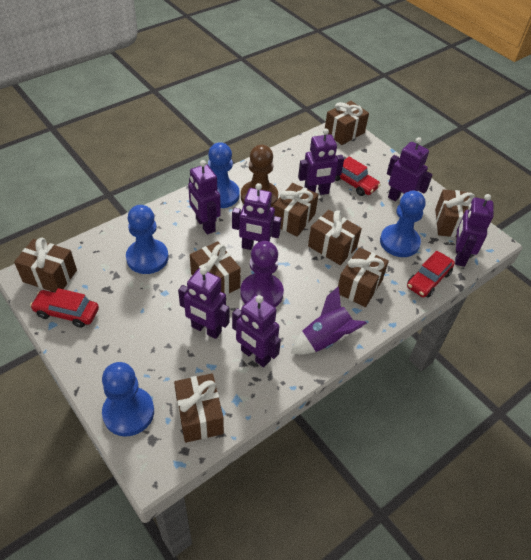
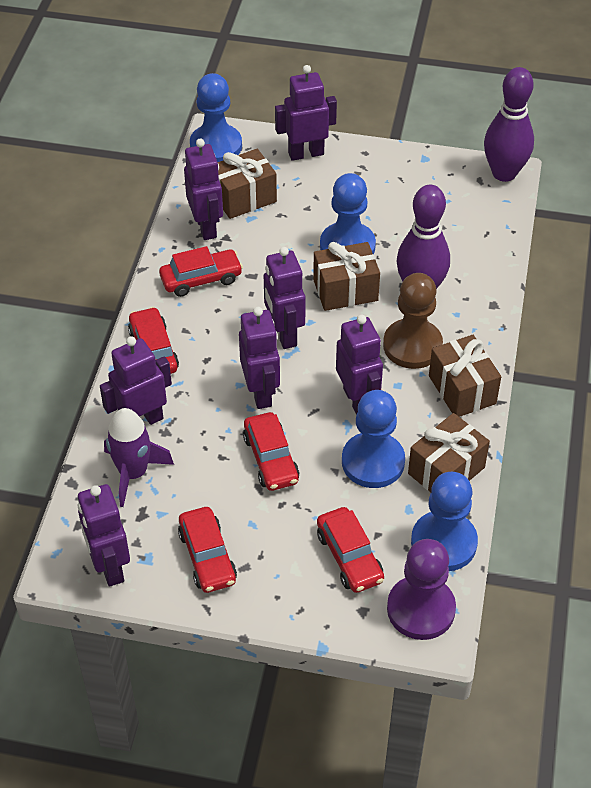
brown gift: [14,238,77,292] [174,373,224,443] [190,241,241,295] [273,183,319,237] [308,210,362,265] [325,101,369,145] [338,247,389,307] [435,189,475,237] = 8 -> [218,149,277,219] [313,242,380,311] [408,413,490,492] [429,335,501,417] = 4
purple bowling pin: none = 0 -> [397,185,450,289] [484,67,534,182] = 2
red car: [30,288,99,328] [335,157,381,196] [407,251,455,298] = 3 -> [128,307,179,374] [159,246,243,297] [178,507,237,593] [243,412,299,491] [317,507,384,593] = 5

